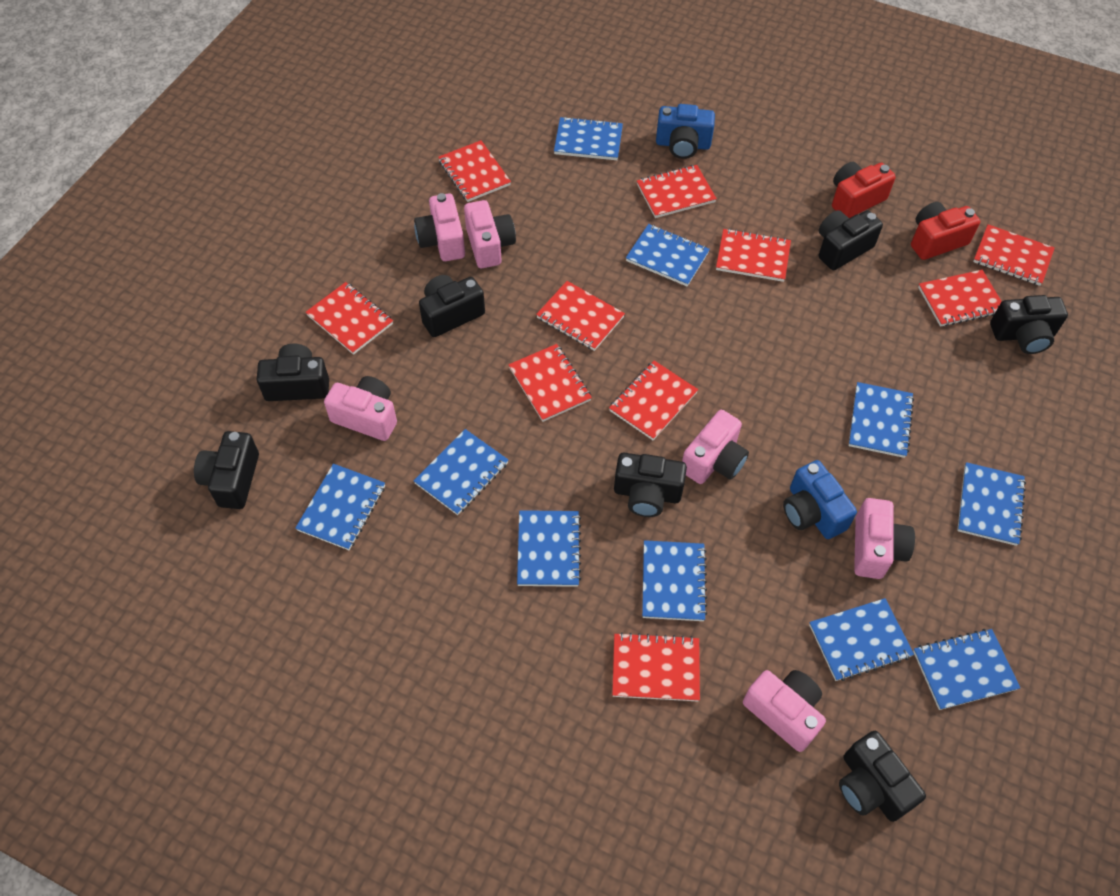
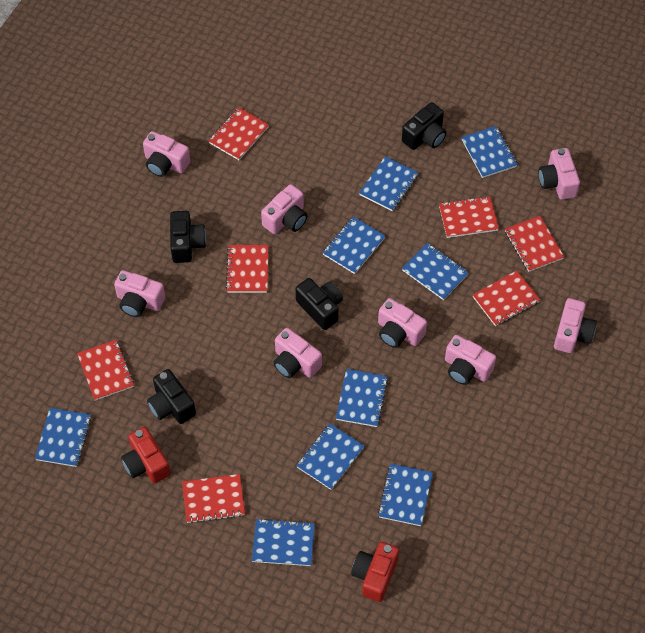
black camera: [194,431,259,509] [257,344,329,401] [419,275,485,337] [614,453,687,517] [819,210,883,270] [839,731,926,822] [990,295,1068,354] = 7 -> [147,369,196,424] [170,211,206,263] [296,278,343,330] [402,102,447,150] = 4
blue camera: [656,104,715,159] [783,460,857,539] = 2 -> none = 0
blue notebook: [295,464,385,550] [414,429,508,515] [517,510,581,587] [554,116,623,160] [626,224,710,286] [642,540,707,621] [809,598,914,681] [849,382,914,458] [913,629,1020,710] [957,462,1026,546] = 10 -> [35,408,91,467] [252,518,315,566] [296,423,364,490] [323,216,385,274] [336,369,388,427] [359,156,418,211] [378,464,433,526] [402,243,469,300] [461,126,518,178] = 9
pink camera: [324,376,397,441] [414,193,465,261] [464,200,516,268] [682,410,749,484] [743,670,826,752] [854,498,915,579] = 6 -> [114,270,165,317] [143,131,190,177] [261,184,307,234] [273,328,322,378] [378,298,427,348] [445,335,496,385] [538,148,580,200] [554,298,597,353] = 8
red notebook: [306,282,393,355] [438,140,511,202] [508,344,592,422] [536,281,625,351] [609,361,698,440] [612,632,700,701] [637,165,717,218] [716,228,791,282] [918,270,1002,327] [973,224,1055,286] = 10 -> [77,340,134,401] [182,474,245,523] [208,107,269,160] [226,245,268,293] [439,196,499,238] [473,270,540,326] [505,216,564,272] = 7

